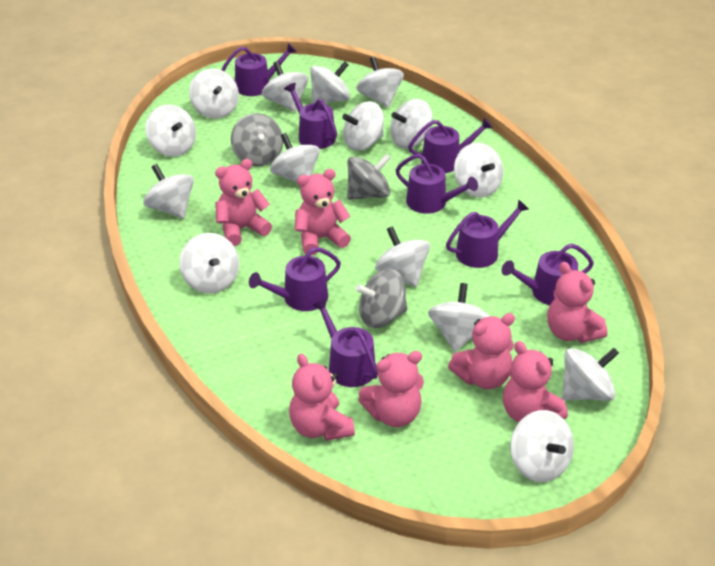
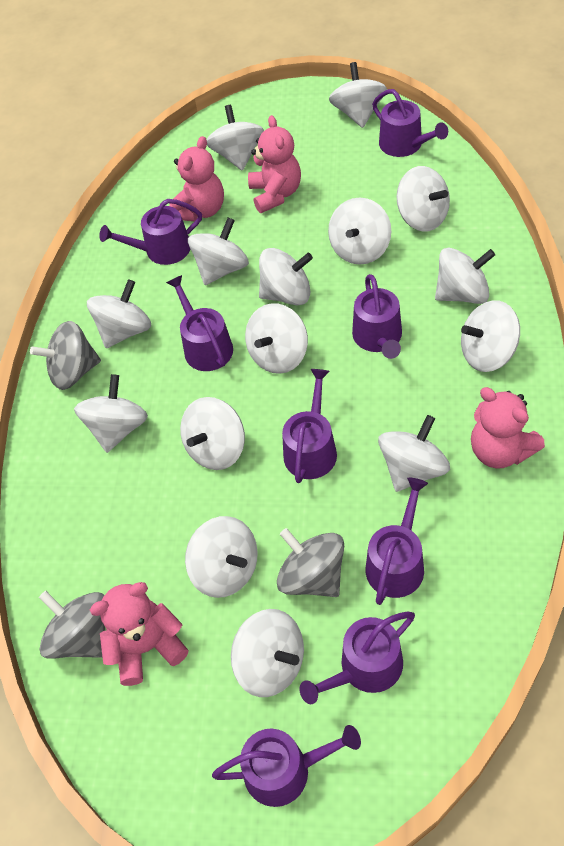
pink teddy bear: [215,159,272,246] [289,353,355,441] [295,169,351,256] [359,351,424,427] [448,313,515,389] [503,341,568,422] [547,262,607,343] = 7 -> [90,582,189,686] [169,136,224,221] [248,115,301,213] [471,387,545,469] = 4

